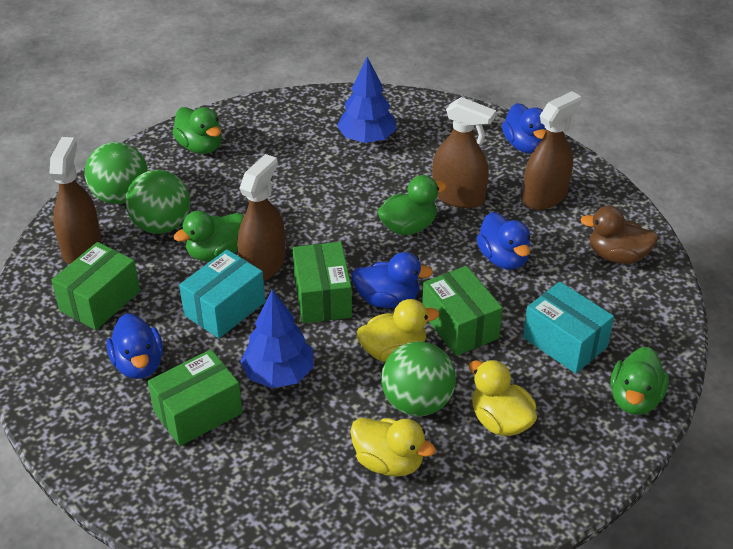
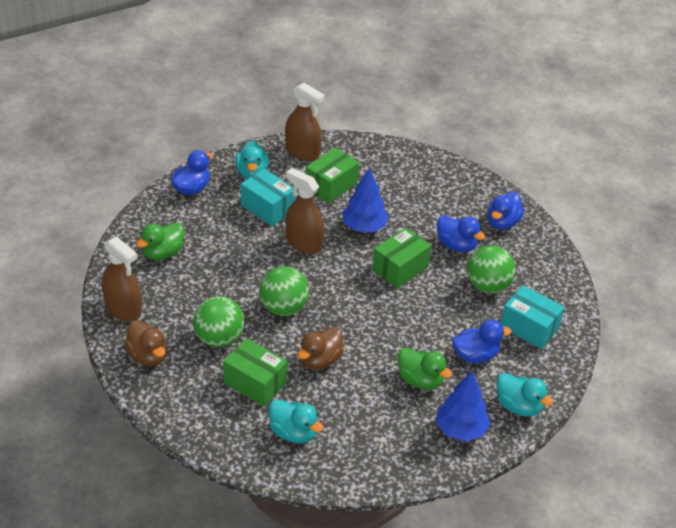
brown duck: [580,206,658,264] = 1 -> [124,321,167,366] [298,327,344,370] = 2
brown spray bottle: [49,137,101,265] [237,154,285,281] [432,97,496,208] [523,91,581,210] = 4 -> [102,236,142,322] [285,83,325,161] [286,168,324,254] = 3
green box: [51,242,140,330] [148,349,242,446] [293,242,352,323] [422,266,503,356] = 4 -> [223,338,288,406] [306,148,359,204] [372,228,431,288] = 3
green duck: [172,107,222,154] [174,211,244,261] [377,175,447,235] [610,347,669,415] = 4 -> [136,222,184,260] [398,348,452,390] = 2
turquoise duck: none = 0 -> [235,141,269,179] [269,399,323,443] [497,373,553,417] = 3
yellow duck: [351,418,436,477] [357,299,439,362] [469,360,537,436] = 3 -> none = 0

